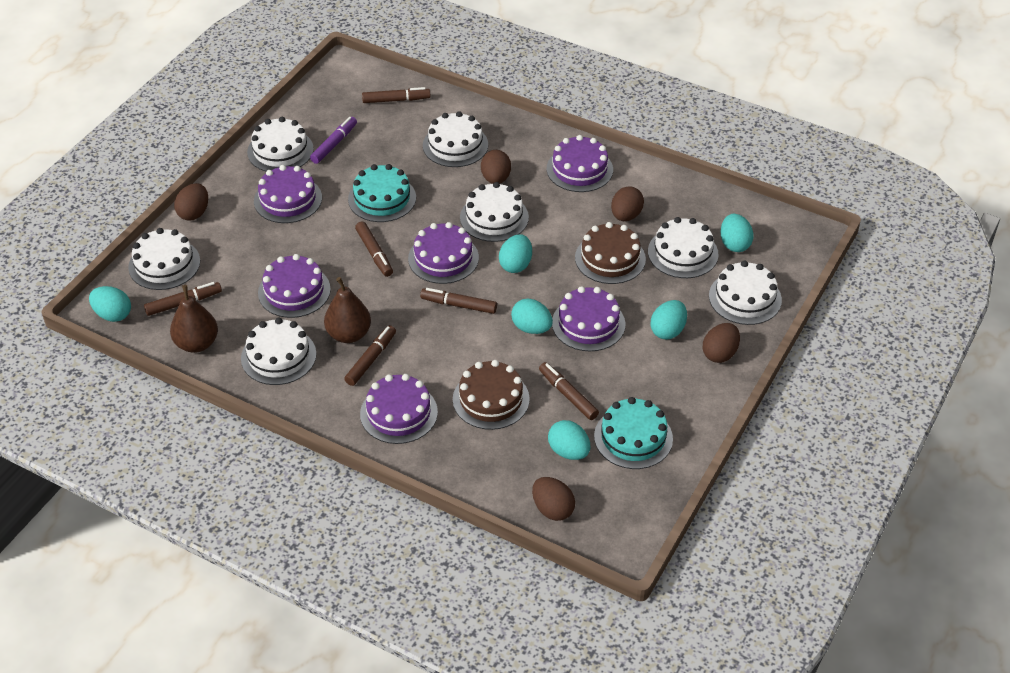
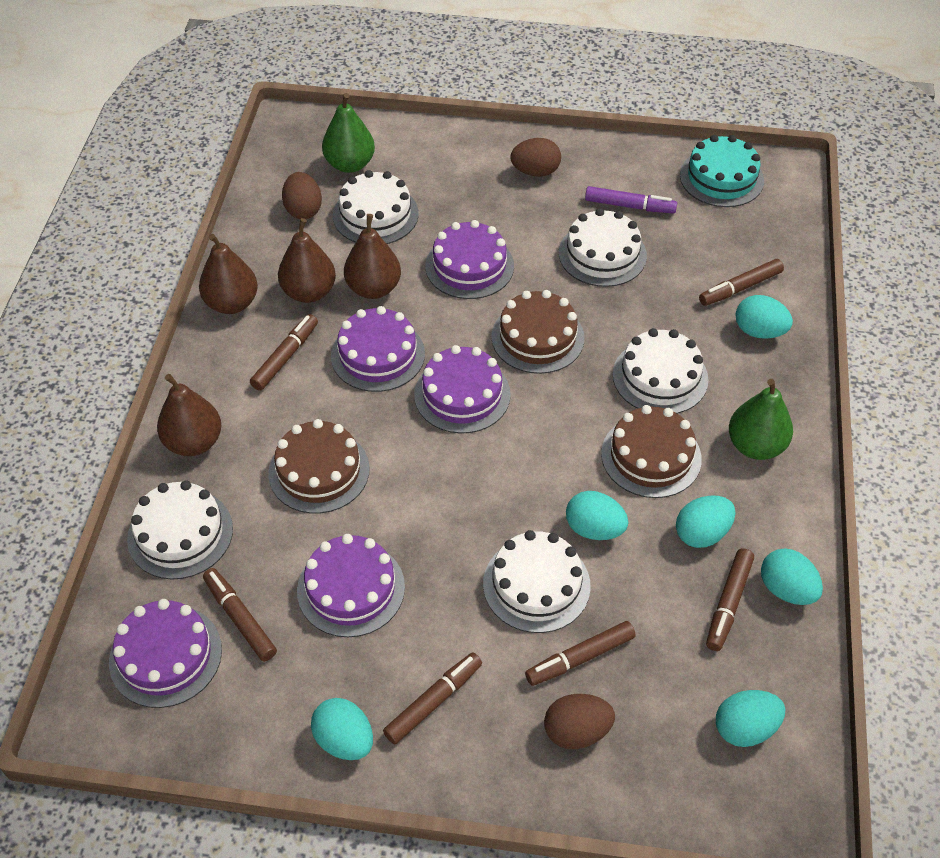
brown cake: [453,360,530,430] [575,222,646,284] = 2 -> [268,419,370,513] [491,290,584,374] [601,405,702,498] = 3
brown egg: [174,183,208,220] [481,150,511,184] [532,477,575,521] [611,186,644,221] [703,323,740,363] = 5 -> [282,172,322,219] [510,138,561,176] [544,694,615,749] = 3
brown pear: [170,285,218,353] [324,277,371,343] = 2 -> [157,374,221,456] [199,234,258,314] [278,218,336,303] [344,214,401,299] = 4
green pear: none = 0 -> [322,93,375,173] [729,379,793,460] = 2
purple cake: [254,165,322,223] [258,254,331,318] [360,374,438,444] [408,222,479,284] [547,135,613,192] [552,286,625,351] = 6 -> [109,599,222,708] [297,534,405,637] [331,306,425,392] [414,345,511,434] [425,220,514,299] = 5
turquoise cake: [348,164,416,222] [594,397,673,469] = 2 -> [680,135,764,207] = 1
white cake: [128,228,200,290] [241,318,316,385] [247,117,314,171] [423,111,488,167] [460,182,529,242] [648,217,719,278] [709,261,782,325] = 7 -> [127,480,233,579] [333,170,419,244] [483,530,591,633] [559,208,647,287] [613,328,709,414] = 5

